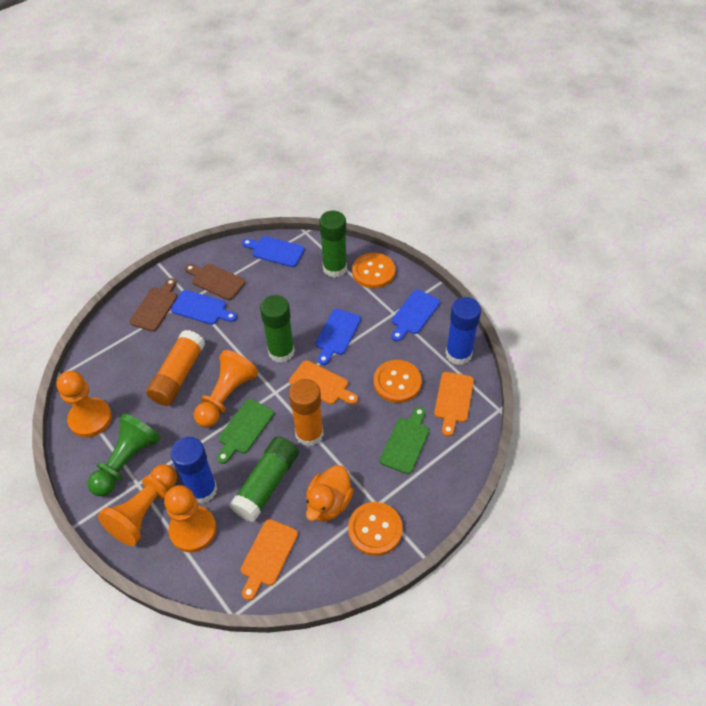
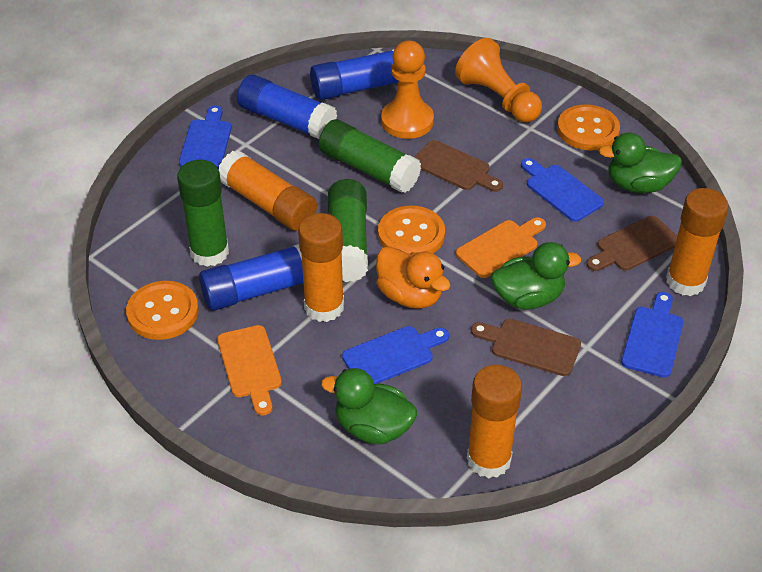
blue glue stick: [171,437,217,504] [446,297,481,365] = 2 -> [199,244,303,311] [237,75,337,139] [310,49,399,100] = 3
brown cutting board: [129,278,177,331] [185,264,246,300] = 2 -> [414,140,503,192] [471,319,581,376] [587,216,677,271] = 3
green cutting board: [217,399,274,464] [380,407,429,474] = 2 -> none = 0
green duck: none = 0 -> [321,368,417,444] [491,242,581,310] [599,132,682,193] = 3
green pawn: [88,413,161,496] = 1 -> none = 0
orange cutting board: [241,519,298,601] [289,360,358,405] [434,372,474,436] = 3 -> [217,325,282,416] [456,217,546,278] = 2
orange glue stick: [146,330,205,406] [289,379,324,446] = 2 -> [219,150,317,231] [298,213,344,322] [467,365,522,478] [666,188,729,296] = 4
orange pawn: [56,371,112,437] [98,464,177,546] [164,485,216,552] [194,350,258,427] = 4 -> [381,40,434,139] [455,38,542,122] = 2

